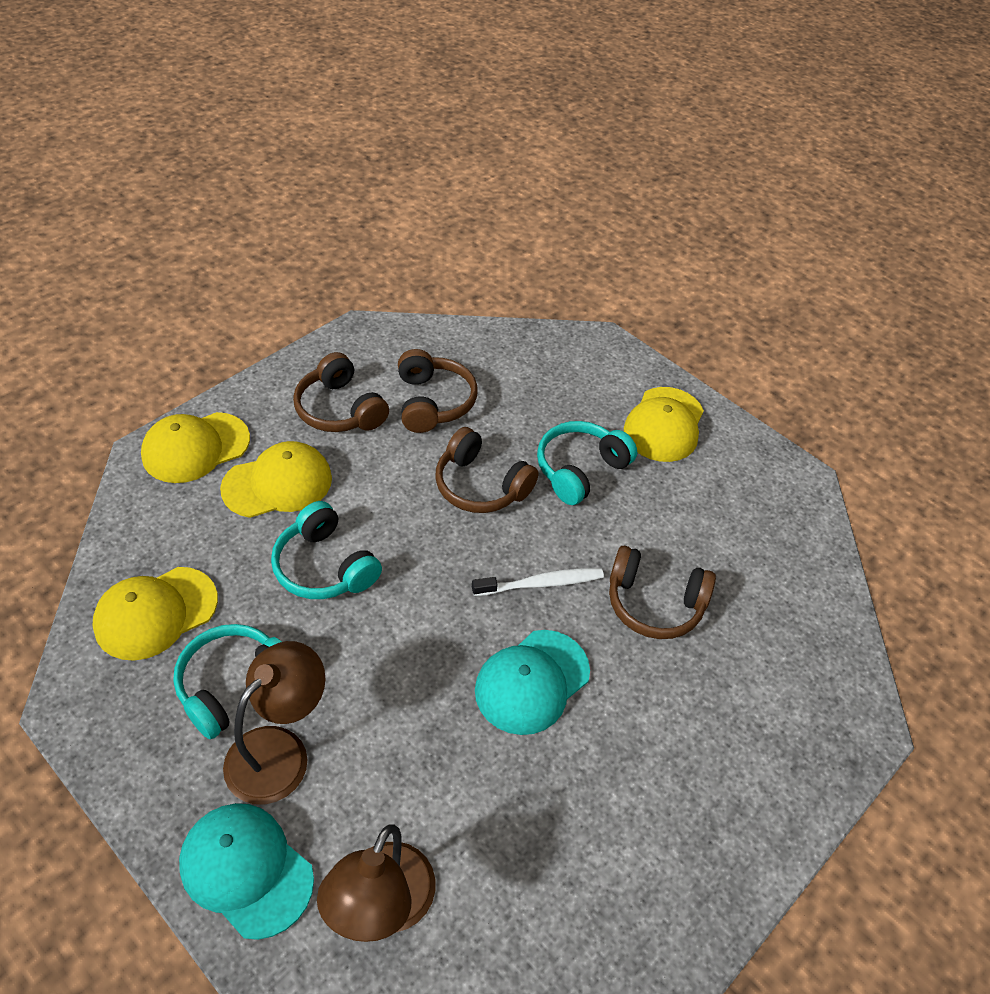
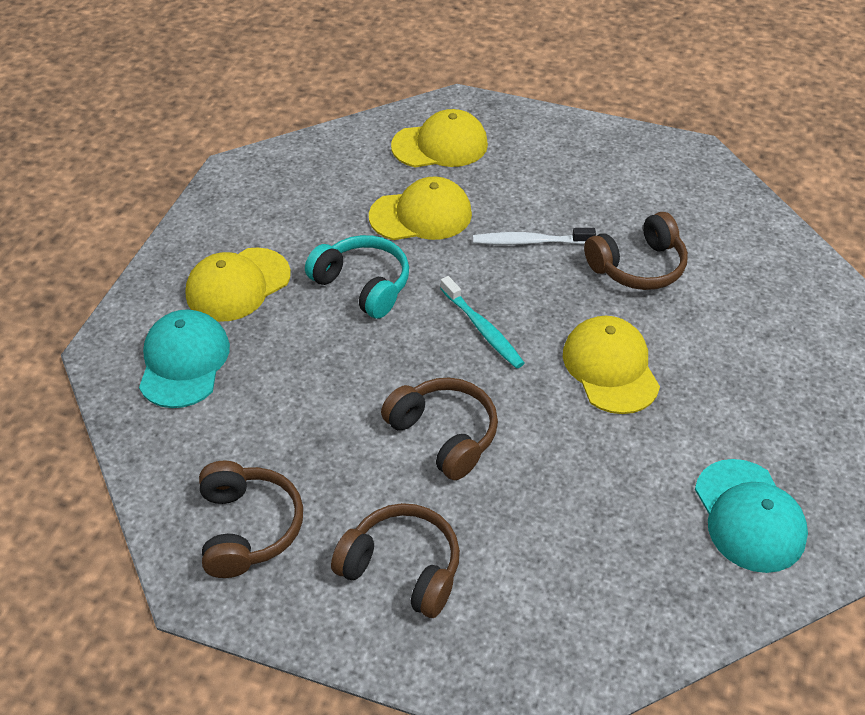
brown lamp: [223,641,326,804] [317,824,435,942] = 2 -> none = 0
turquoise headphones: [173,624,282,739] [271,501,382,599] [537,421,637,505] = 3 -> [305,235,409,319] = 1
turquoise toothbrush: none = 0 -> [440,276,524,369] = 1

